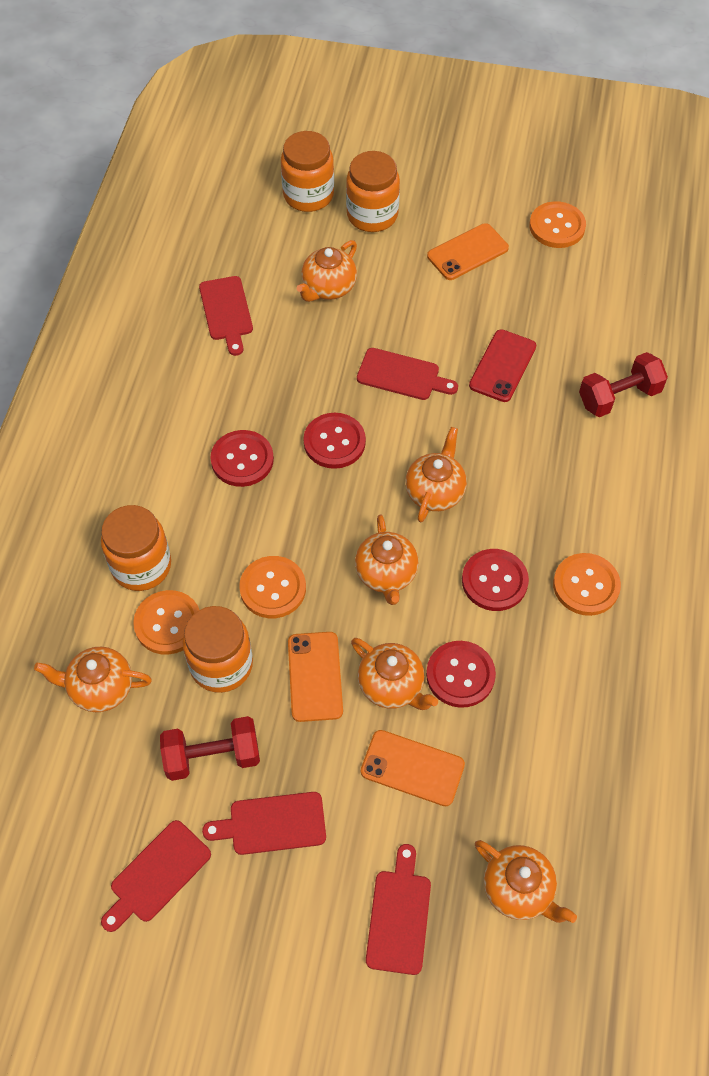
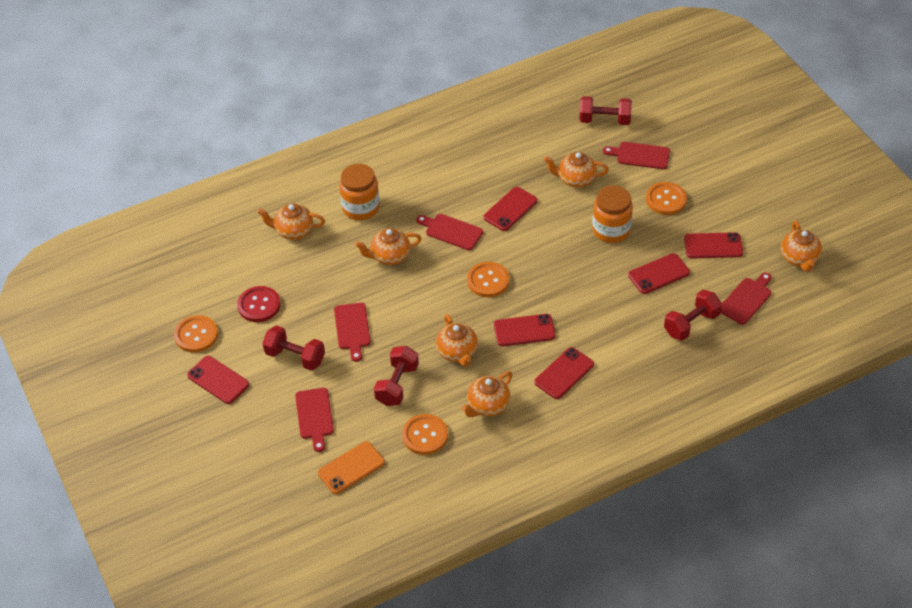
orange jar: [101,505,171,591] [182,606,253,693] [281,131,334,212] [346,151,400,232] = 4 -> [339,164,380,220] [592,186,633,243] = 2
orange phone: [288,632,343,722] [361,730,465,806] [427,223,509,280] = 3 -> [318,441,385,494] = 1
red button: [210,430,274,487] [303,413,366,469] [426,641,496,708] [462,549,529,611] = 4 -> [237,286,281,322] = 1
red dumbbell: [160,716,260,781] [579,352,668,417] = 2 -> [262,325,325,371] [374,346,419,406] [579,96,632,125] [664,290,722,341] = 4
red phone: [469,329,536,402] = 1 -> [187,356,249,404] [483,187,538,231] [494,314,556,346] [534,347,594,399] [628,253,690,294] [684,232,743,258] = 6

